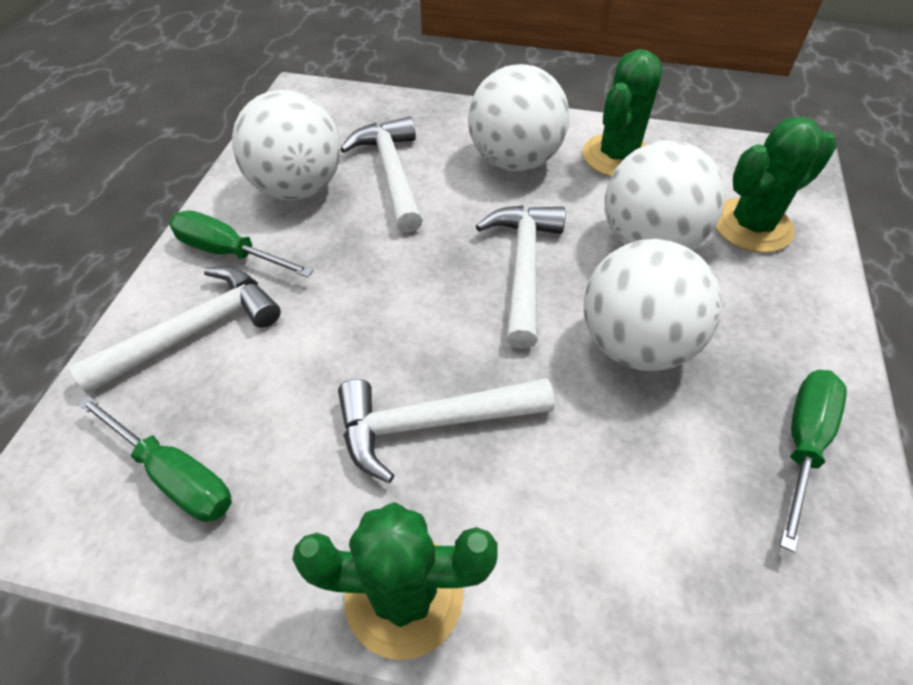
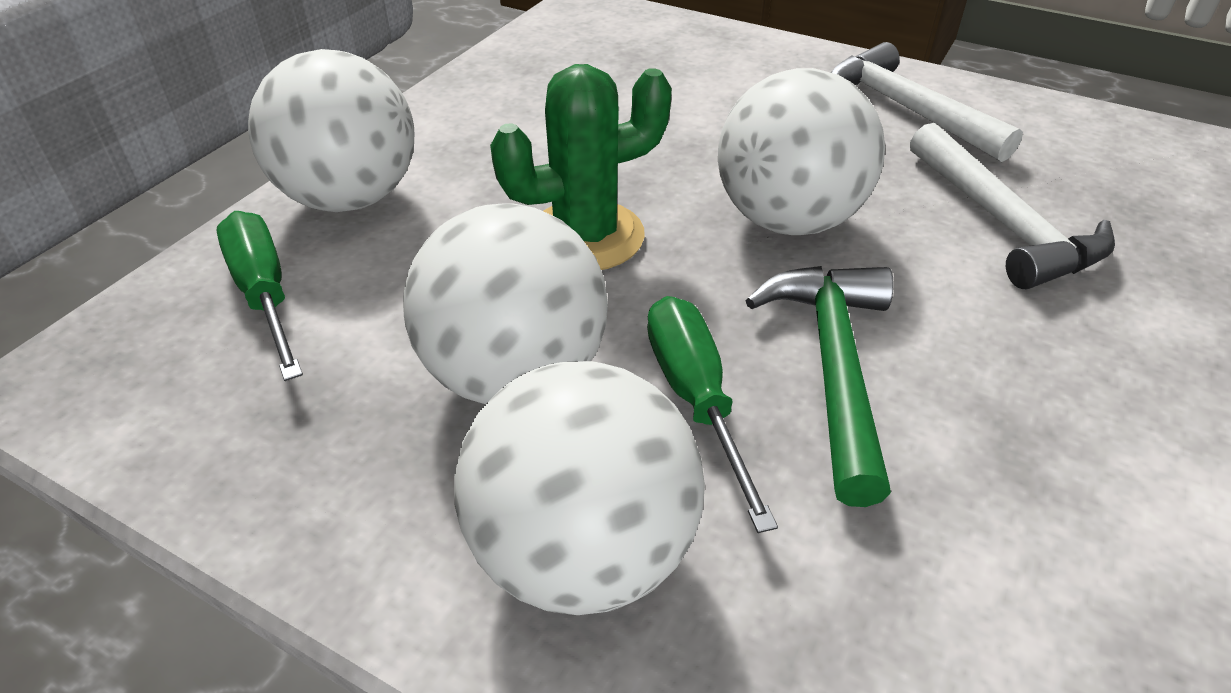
green cactus: [292,502,498,660] [583,49,663,176] [715,117,836,253] = 3 -> [490,64,672,270] = 1
green hammer: none = 0 -> [745,266,894,507] = 1
green screwdriver: [77,395,232,522] [169,210,314,277] [780,370,847,553] = 3 -> [216,211,303,381] [647,296,778,533] = 2
white hammer: [69,266,281,394] [338,378,555,483] [341,117,423,233] [476,205,566,349] = 4 -> [831,42,1023,162] [910,123,1115,289] = 2

